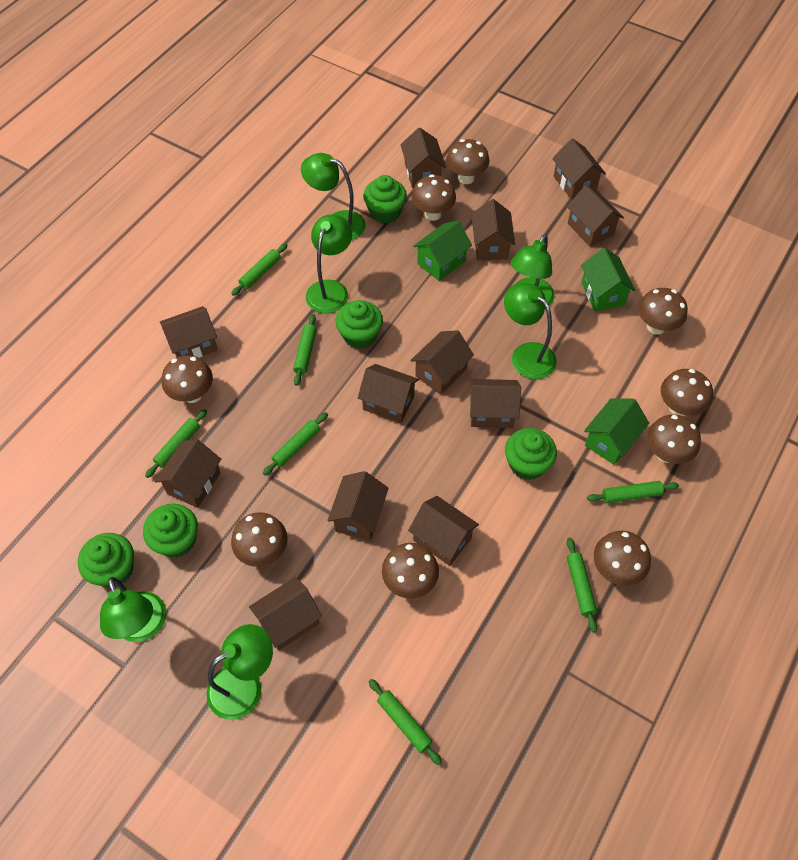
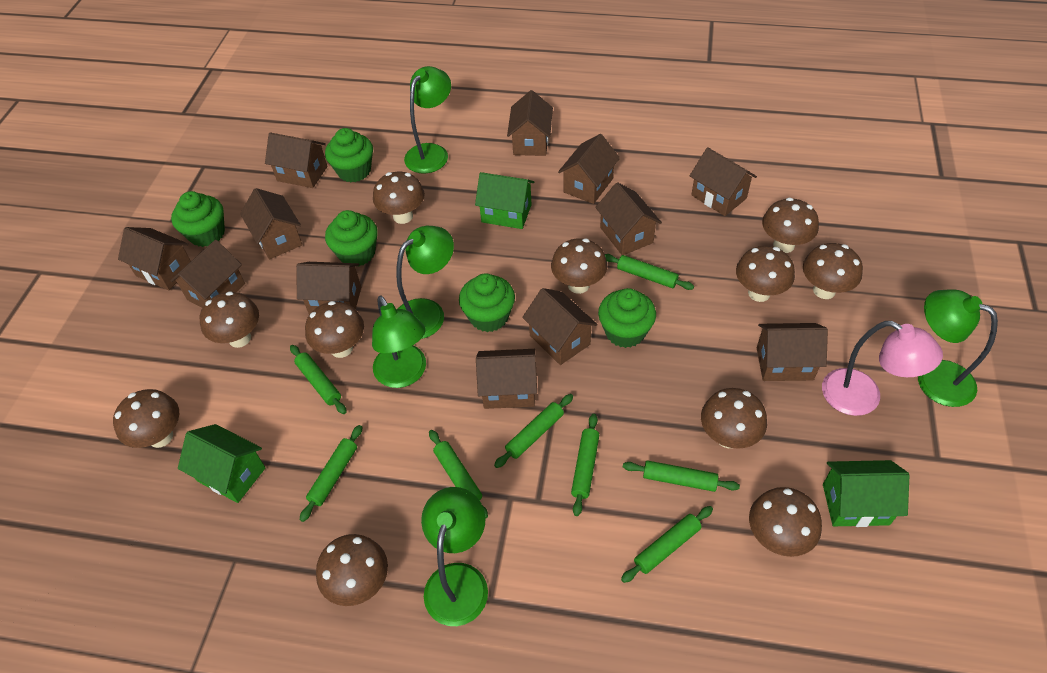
brown mushroom: [162,355,213,403] [231,512,288,567] [382,543,439,599] [412,174,456,221] [446,139,489,184] [594,531,651,586] [638,288,688,335] [647,414,701,464] [661,369,713,416] = 9 -> [113,389,179,448] [200,291,259,348] [305,301,364,358] [316,534,388,606] [373,172,425,224] [551,238,607,294] [701,388,767,449] [736,246,795,302] [749,487,822,557] [762,198,819,253] [803,243,863,299] = 11
green lamp: [100,577,167,642] [206,624,273,720] [301,153,365,240] [306,214,352,314] [504,283,557,379] [511,234,554,309] = 6 -> [372,296,426,388] [396,226,454,339] [404,66,451,174] [421,487,488,626] [918,290,998,407] = 5
green rolling pin: [145,409,207,478] [231,243,287,296] [263,412,328,475] [293,314,317,386] [368,679,442,765] [567,538,597,632] [587,481,679,503] = 7 -> [290,345,347,414] [300,425,362,522] [429,430,488,519] [494,394,573,468] [571,414,599,516] [605,254,694,290] [621,506,713,583] [623,460,740,492] = 8
pink lamp: none = 0 -> [822,321,943,416] = 1

